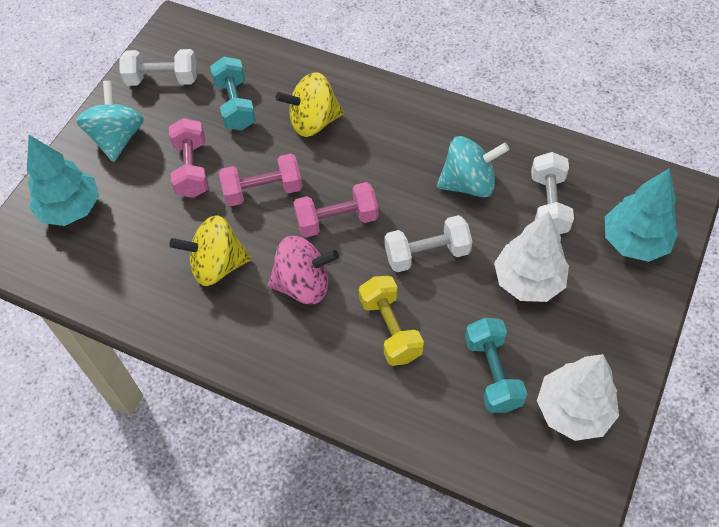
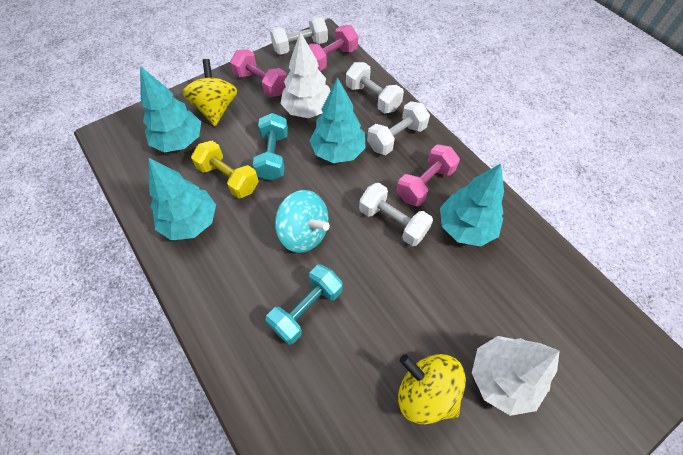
pink spinning top: [268,236,339,304] = 1 -> none = 0
turquoise spinning top: [76,81,144,162] [437,136,510,197] = 2 -> [275,190,330,253] = 1
turquoise tree: [27,135,99,226] [605,168,678,262] = 2 -> [140,66,201,152] [149,158,216,241] [309,77,366,163] [440,164,504,246] = 4
white dumbbell: [119,49,197,86] [385,215,472,272] [531,152,574,234] = 3 -> [270,17,328,55] [346,62,404,113] [359,183,433,246] [367,101,430,155] = 4

